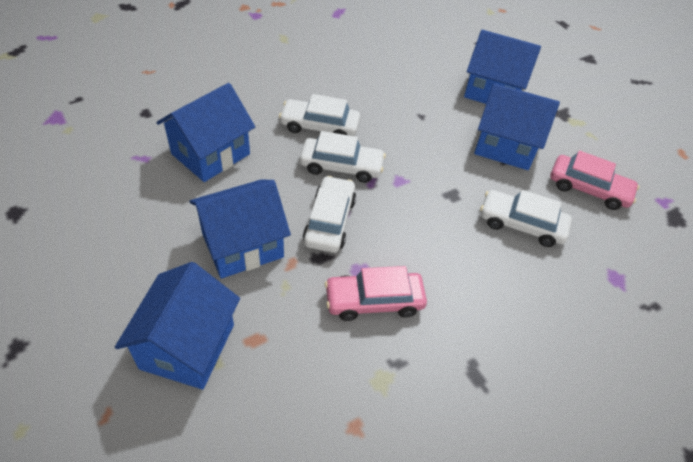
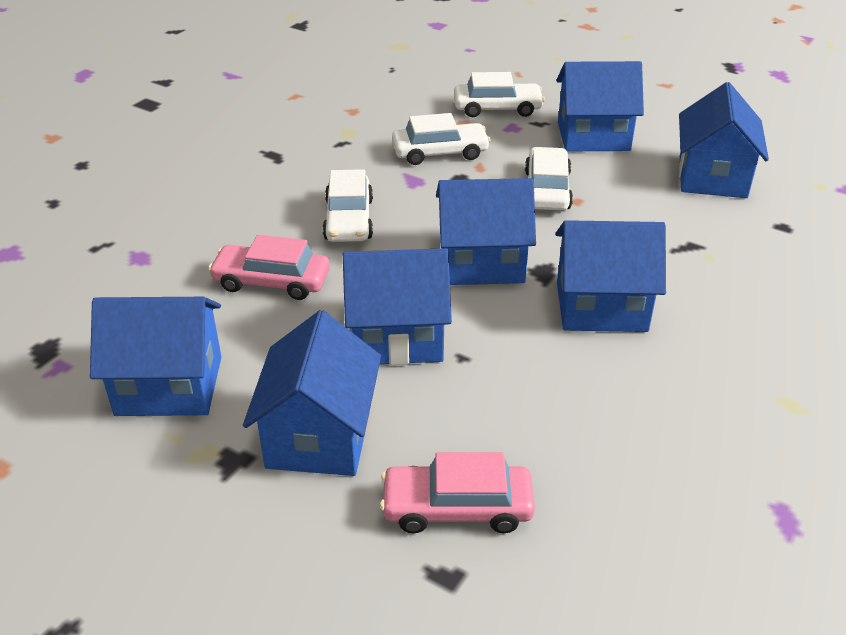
blue house: [115,262,240,389] [156,83,255,182] [189,179,291,278] [464,30,541,104] [474,83,560,170] = 5 -> [90,297,221,416] [243,310,381,476] [343,248,452,365] [436,178,536,285] [555,220,666,332] [556,61,644,151] [679,82,769,198] = 7

